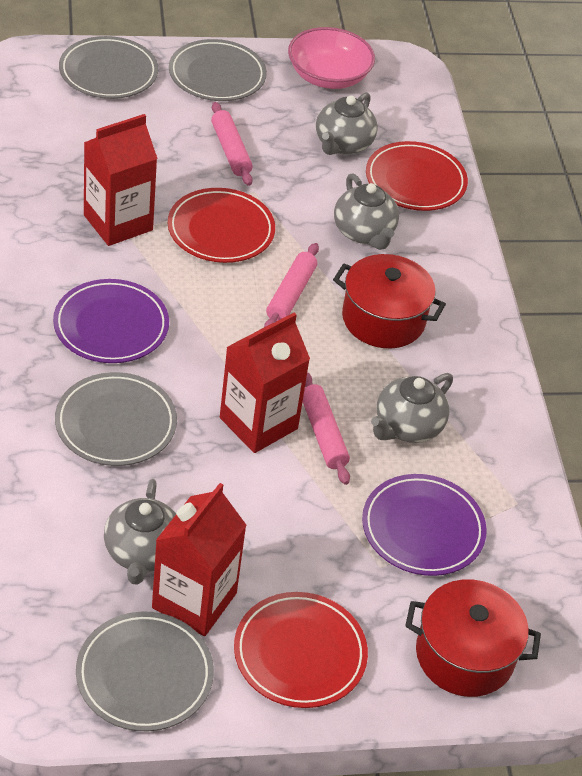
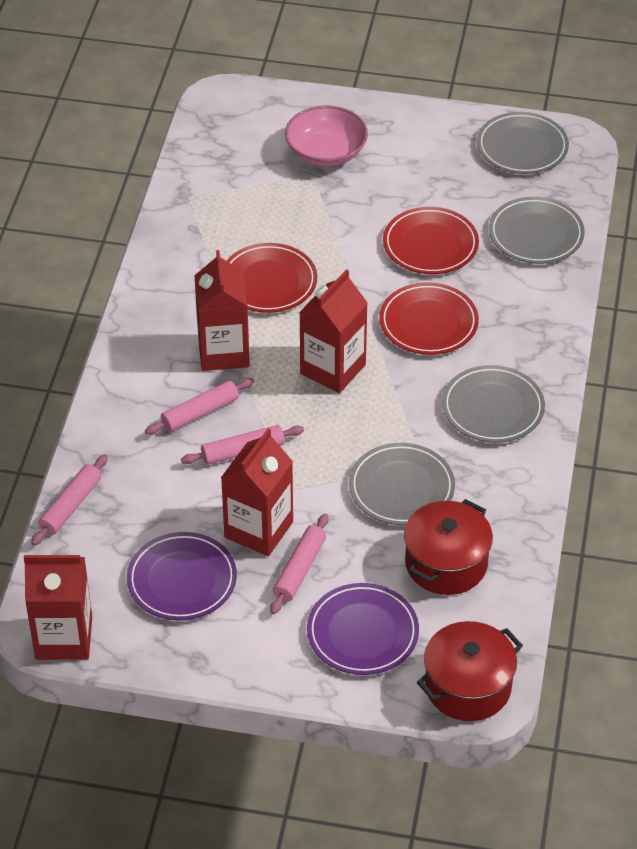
grey teapot: [104,479,176,585] [316,92,378,155] [334,173,399,250] [371,373,453,443] = 4 -> none = 0
pink rolling pin: [211,102,253,186] [264,243,319,327] [303,372,350,485] = 3 -> [31,454,108,546] [145,378,254,435] [181,425,304,465] [270,514,329,614] = 4
red carton: [84,114,158,246] [152,483,247,636] [220,313,310,453] = 3 -> [24,555,92,660] [194,250,250,371] [221,428,293,556] [299,269,368,393] = 4

